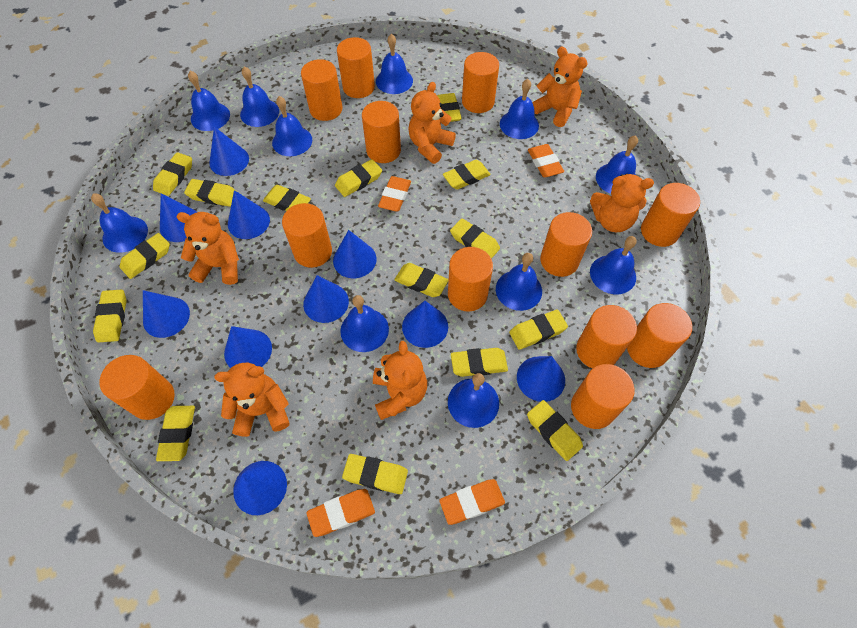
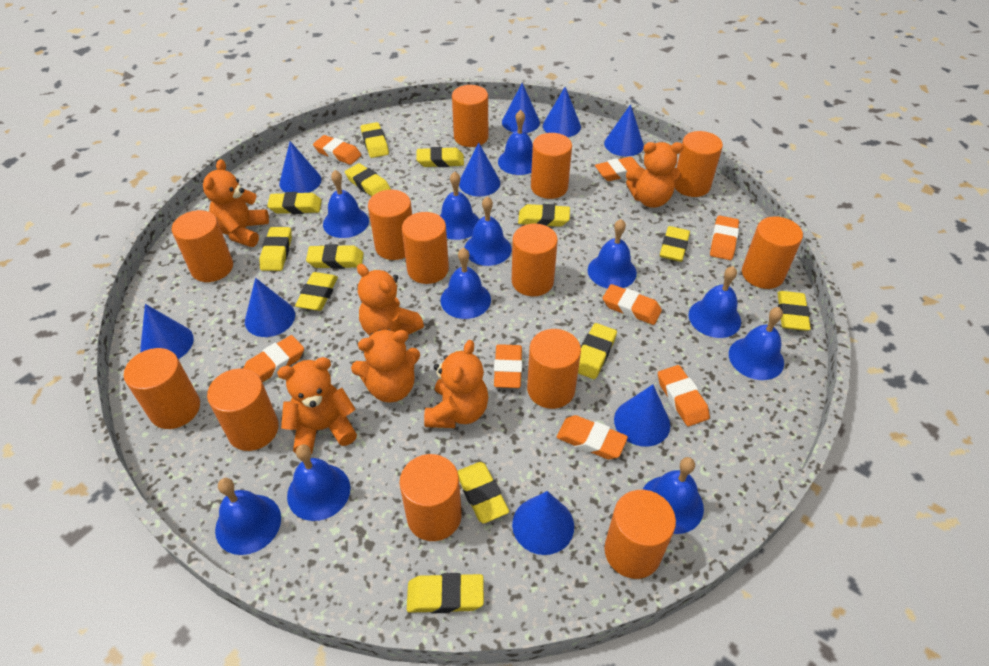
blue cone: [143,290,190,338] [160,193,197,242] [209,127,249,176] [224,326,272,368] [228,190,270,239] [233,461,287,515] [303,275,349,323] [333,230,377,278] [402,301,448,348] [517,356,565,402] = 10 -> [140,304,194,359] [245,278,295,337] [279,141,321,193] [459,143,500,197] [502,83,540,133] [512,491,574,555] [543,87,581,137] [604,104,644,156] [614,384,670,447] = 9
orange cylinder: [99,355,175,420] [282,203,332,268] [301,59,343,121] [337,37,375,98] [362,101,401,163] [448,247,493,312] [462,52,499,113] [540,212,592,277] [571,364,635,429] [576,305,637,369] [627,303,692,368] [641,183,700,247] = 12 -> [124,348,200,429] [172,210,233,282] [207,369,279,451] [368,190,412,260] [399,454,462,541] [402,212,449,284] [452,85,488,147] [512,224,558,296] [527,329,581,409] [531,133,572,199] [604,490,676,579] [674,131,723,197] [742,216,803,289] = 13
orange eraser: [306,489,375,537] [378,176,411,211] [439,479,505,525] [528,144,564,177] = 4 -> [243,335,304,382] [313,135,362,165] [494,344,522,388] [556,415,628,459] [595,157,640,181] [603,284,662,325] [658,365,710,426] [710,215,739,260] = 8
yellow eraser: [93,290,127,342] [120,233,170,279] [153,152,192,196] [156,406,195,461] [184,179,236,207] [263,185,311,211] [335,159,382,197] [342,454,408,494] [394,263,448,297] [437,93,462,122] [443,160,491,189] [450,218,500,259] [451,348,508,377] [509,310,568,350] [527,400,583,461] = 15 -> [259,227,292,271] [267,192,322,214] [295,272,338,311] [306,244,364,269] [345,163,391,196] [361,122,389,158] [407,573,484,613] [416,147,464,167] [458,462,509,524] [518,204,570,227] [578,323,617,379] [660,226,690,262] [777,291,811,331] = 13

